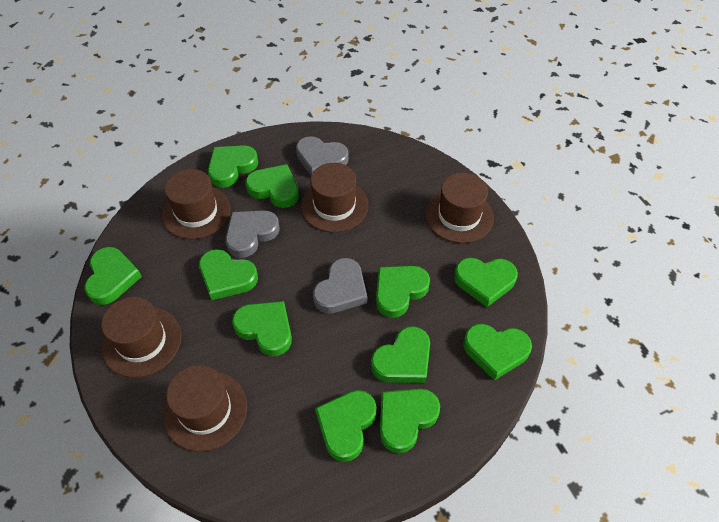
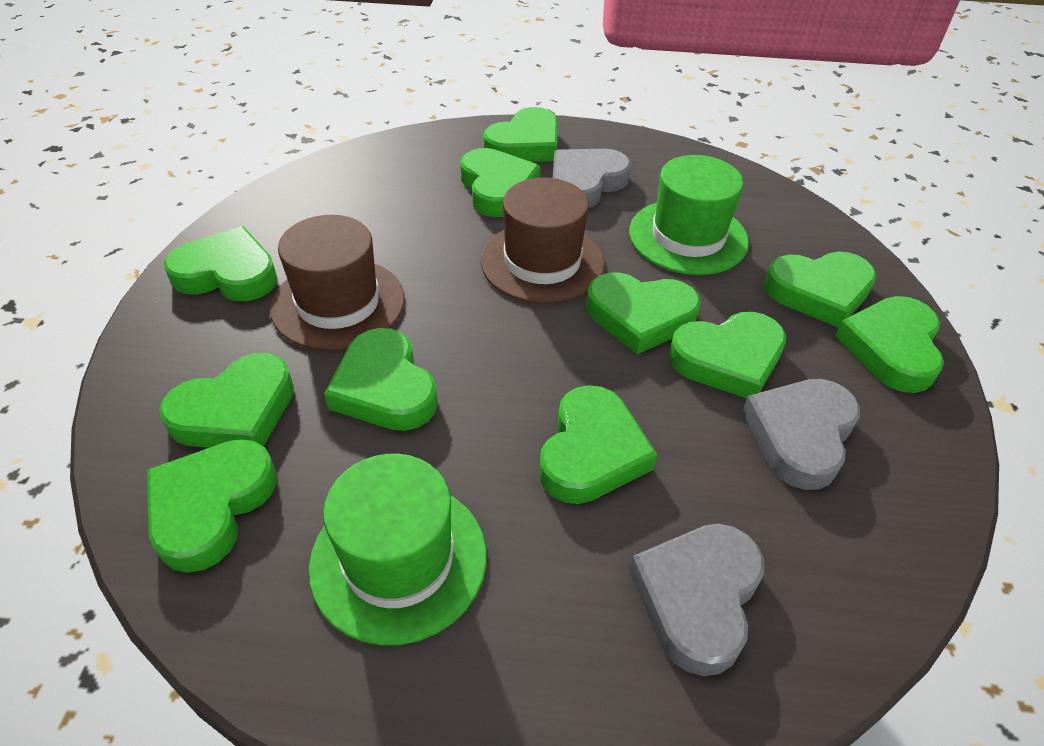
brown hat: [101,297,181,378] [162,169,231,239] [163,365,247,452] [301,163,368,232] [425,172,494,243] = 5 -> [270,215,405,351] [481,177,605,304] = 2
green hat: none = 0 -> [309,454,487,646] [629,155,749,275] = 2

